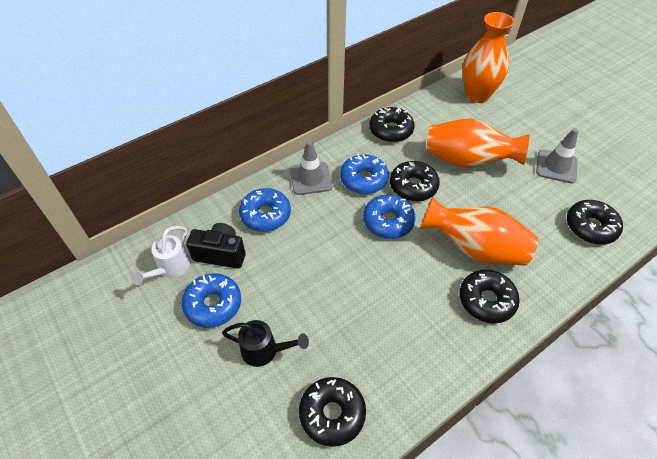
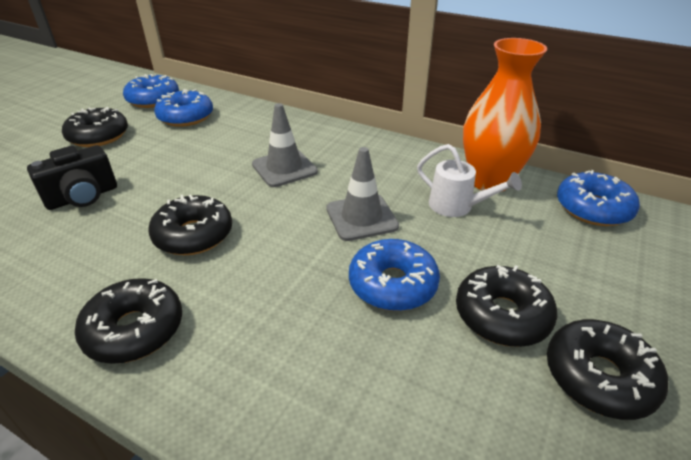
black watering can: [222,320,309,367] = 1 -> none = 0
orange vase: [420,197,538,266] [427,119,530,168] [463,12,514,103] = 3 -> [463,38,547,192] = 1

